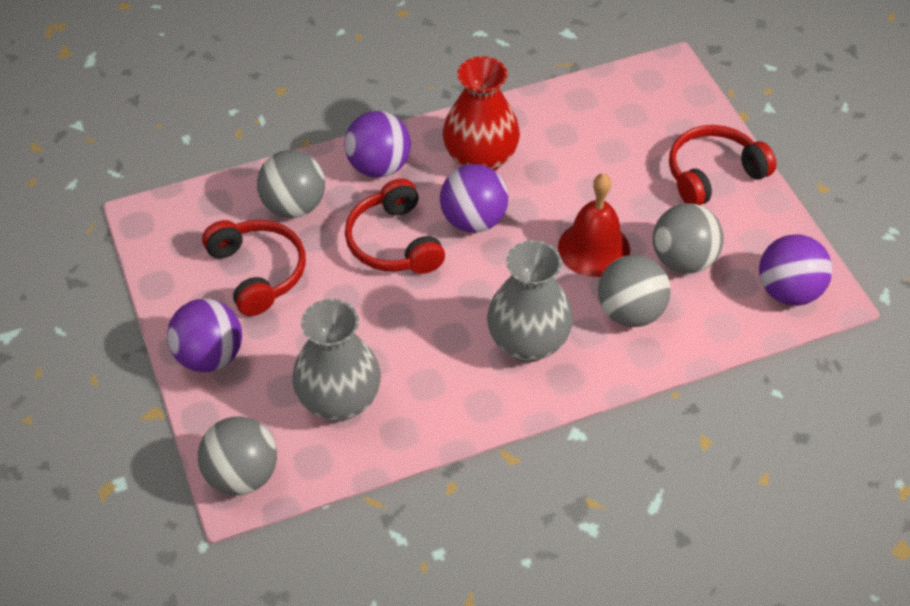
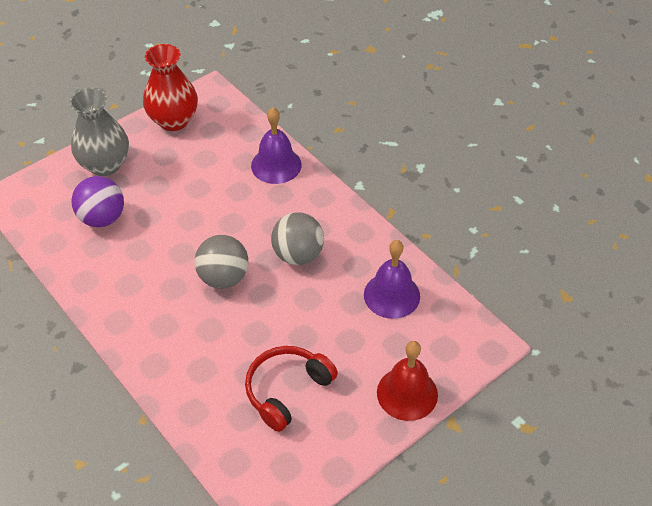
grey ball: [198,416,277,495] [257,150,325,218] [598,255,671,327] [653,204,724,274] = 4 -> [194,235,248,289] [271,212,324,265] = 2
grey vase: [292,299,381,421] [487,240,573,362] = 2 -> [69,88,129,176] = 1
purple ball: [167,299,242,372] [344,111,411,178] [440,164,508,233] [759,234,832,306] = 4 -> [71,176,124,227] = 1
purple bell: none = 0 -> [251,108,302,184] [364,240,420,319] = 2
red headphones: [202,220,306,316] [345,178,445,274] [669,125,776,206] = 3 -> [245,346,338,432] = 1

